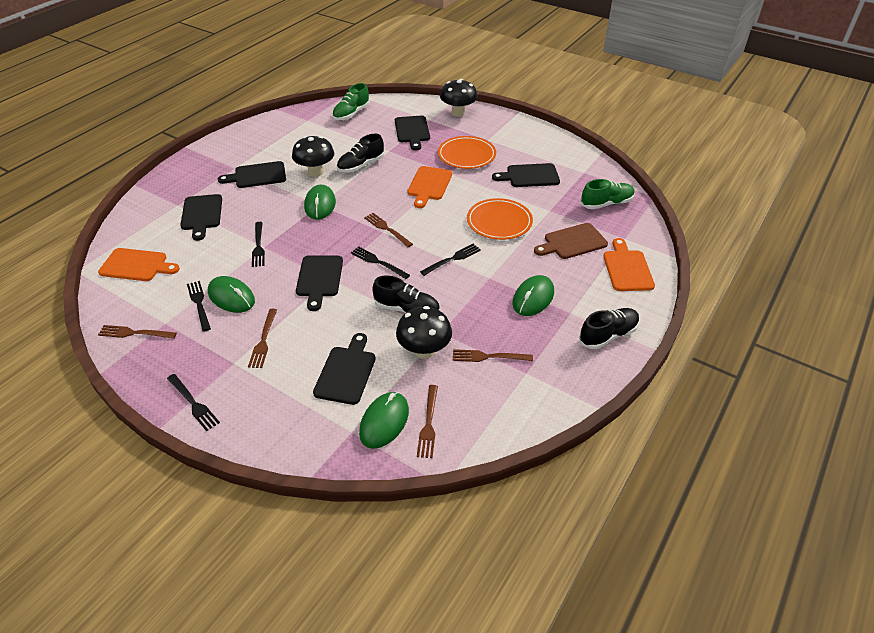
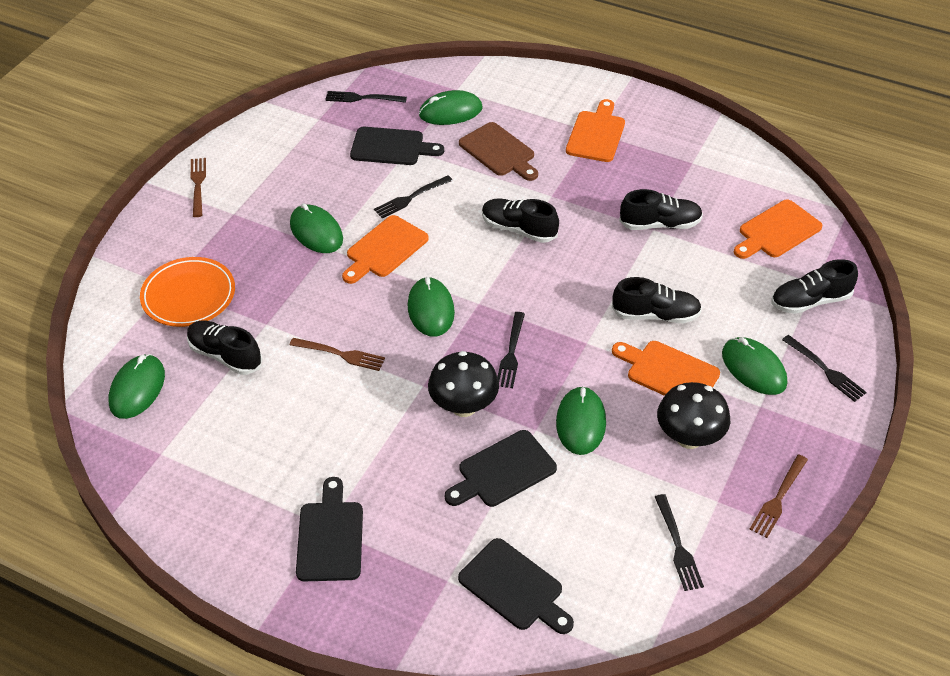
black cutting board: [180,194,222,241] [218,161,286,188] [296,255,343,311] [313,333,376,405] [395,116,430,150] [492,163,560,187] = 6 -> [296,477,363,581] [350,127,444,165] [445,430,557,507] [458,538,574,634] = 4
black mushroom: [292,136,334,177] [396,306,452,359] [440,79,478,117] = 3 -> [428,351,499,417] [657,382,730,449] = 2
black shoe: [337,134,384,173] [372,276,440,313] [579,308,640,349] = 3 -> [187,320,262,375] [482,198,559,243] [612,277,702,323] [619,189,703,230] [772,259,858,314] = 5
brown fork: [98,325,177,339] [248,309,277,368] [364,213,413,247] [417,385,438,458] [453,349,533,362] = 5 -> [190,158,206,217] [290,338,385,371] [750,454,808,538] = 3
green mouse: [208,276,255,313] [304,185,336,220] [359,392,409,449] [512,275,554,316] = 4 -> [109,354,165,419] [290,203,343,253] [408,277,455,337] [419,90,483,125] [556,386,606,455] [722,337,787,395] = 6
green shoe: [332,83,370,121] [581,179,635,209] = 2 -> none = 0
orange cutting board: [98,248,180,281] [407,166,452,208] [603,238,655,291] = 3 -> [342,215,429,284] [566,99,625,162] [612,341,720,396] [734,200,823,259] = 4
orange plate: [438,136,496,169] [467,198,533,240] = 2 -> [140,257,235,327] = 1

